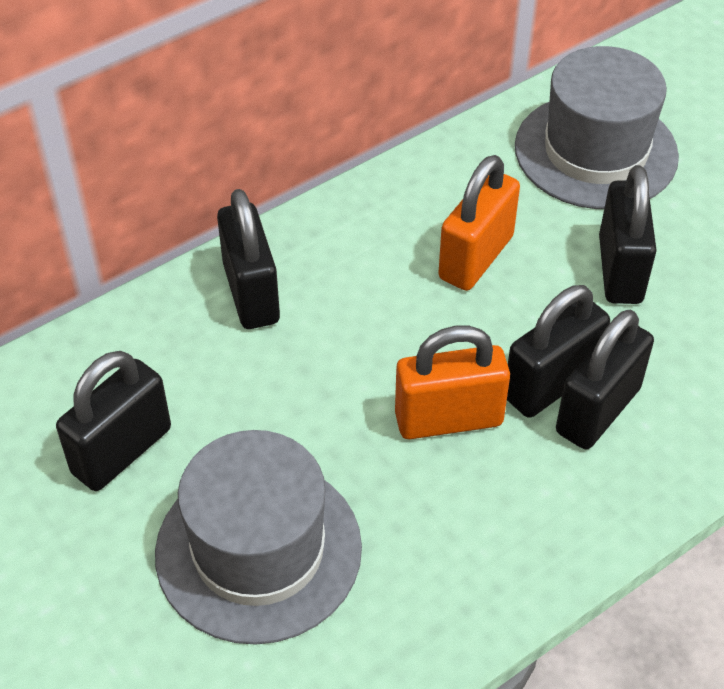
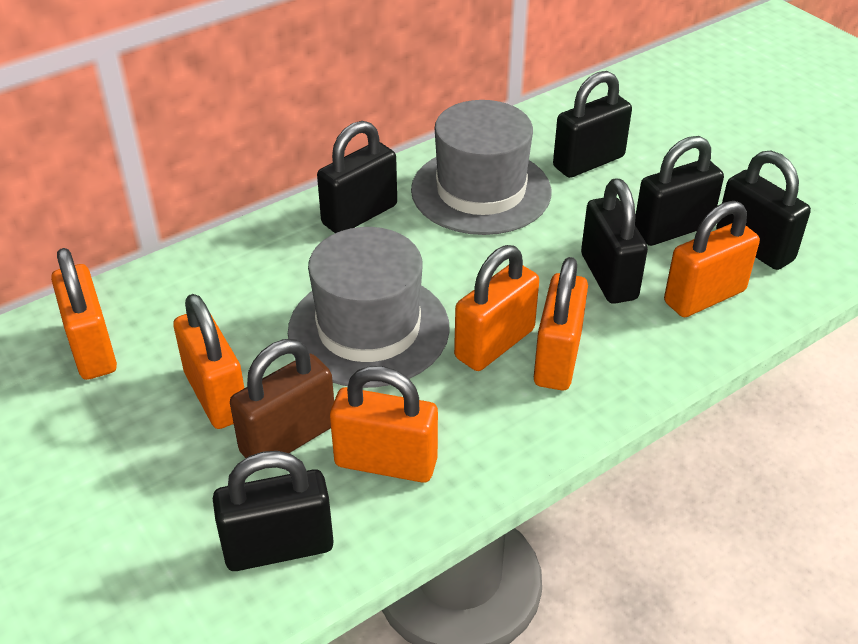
black padlock: [56,351,171,491] [217,189,280,329] [507,285,610,418] [556,309,654,449] [599,165,657,304] = 5 -> [213,451,334,571] [317,121,397,233] [553,71,632,178] [581,179,648,304] [635,136,724,246] [716,151,811,270] = 6
brown padlock: none = 0 -> [230,339,334,458] = 1
orange padlock: [395,325,510,439] [438,155,520,291] = 2 -> [51,248,117,380] [173,294,244,429] [330,366,438,483] [454,245,539,371] [534,257,588,390] [664,201,760,317] = 6

